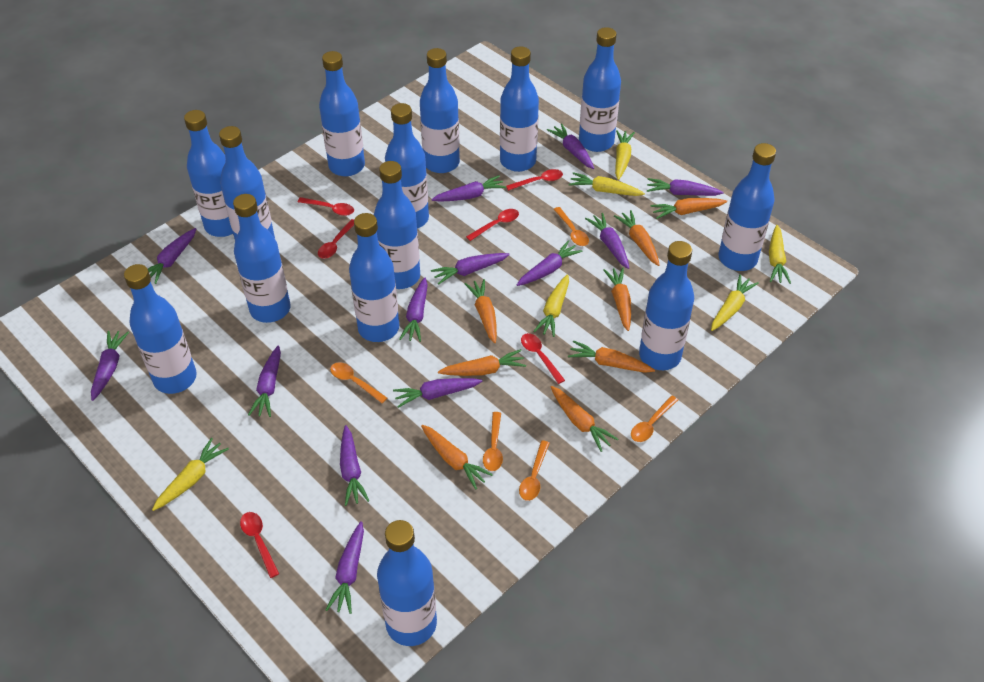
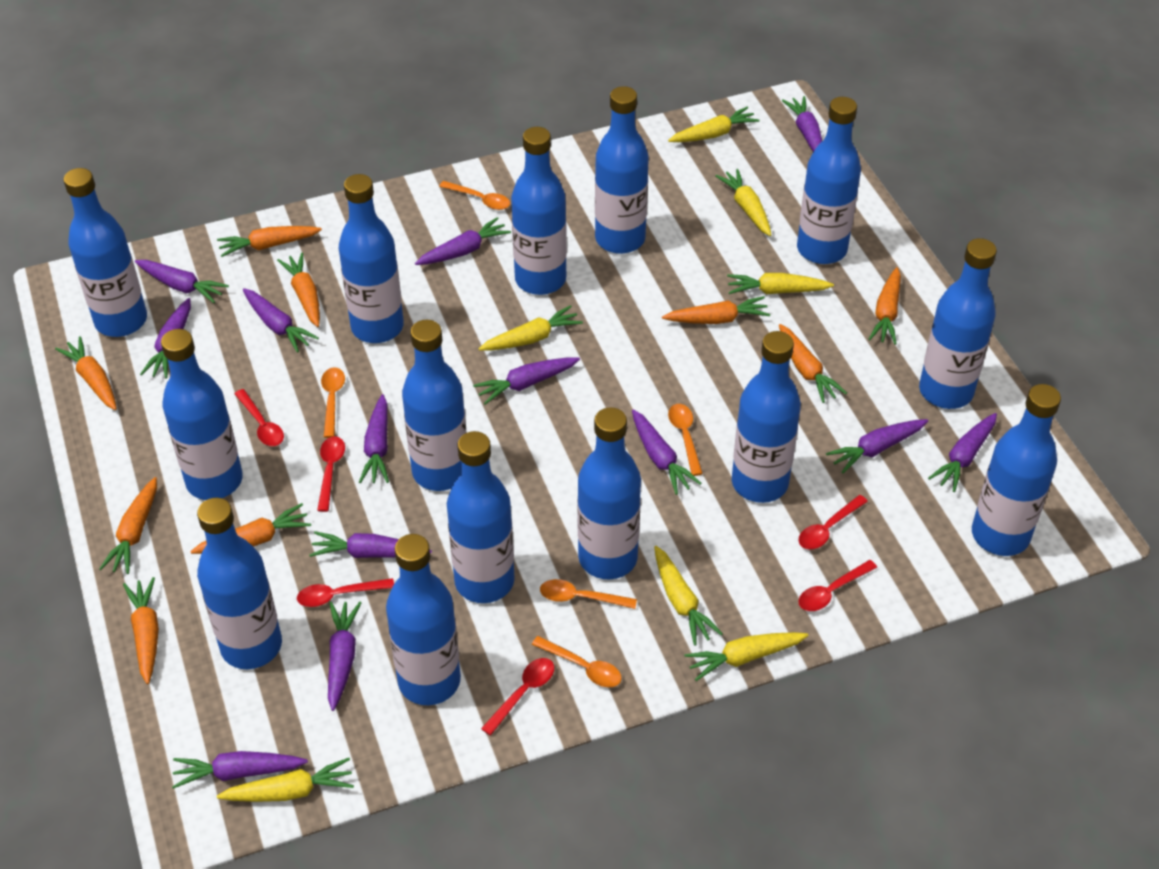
orange carrot: [421,425,493,489] [438,349,526,376] [464,279,497,343] [551,386,618,452] [568,340,655,373] [603,267,631,331] [614,210,660,266] [651,198,727,219] = 8 -> [55,336,117,410] [99,477,157,574] [123,577,159,684] [190,503,311,554] [217,226,322,257] [277,253,320,327] [662,296,770,324] [779,324,847,403] [869,267,901,345] = 9
yellow carrot: [152,438,229,511] [533,274,569,337] [569,172,645,196] [615,130,635,180] [711,274,759,331] [769,225,791,284] = 6 -> [217,758,354,802] [478,305,583,351] [654,546,723,646] [668,106,760,142] [684,632,809,681] [715,169,771,236] [727,273,834,294] = 7

